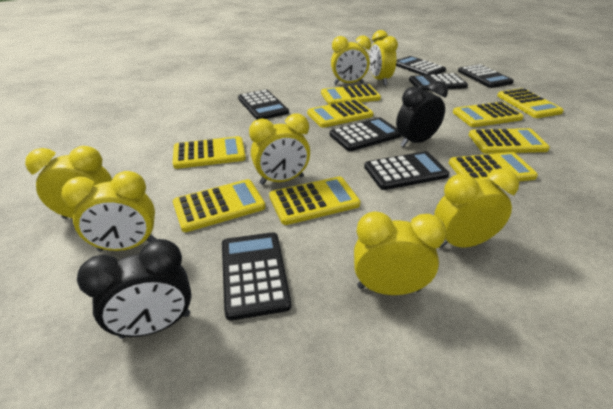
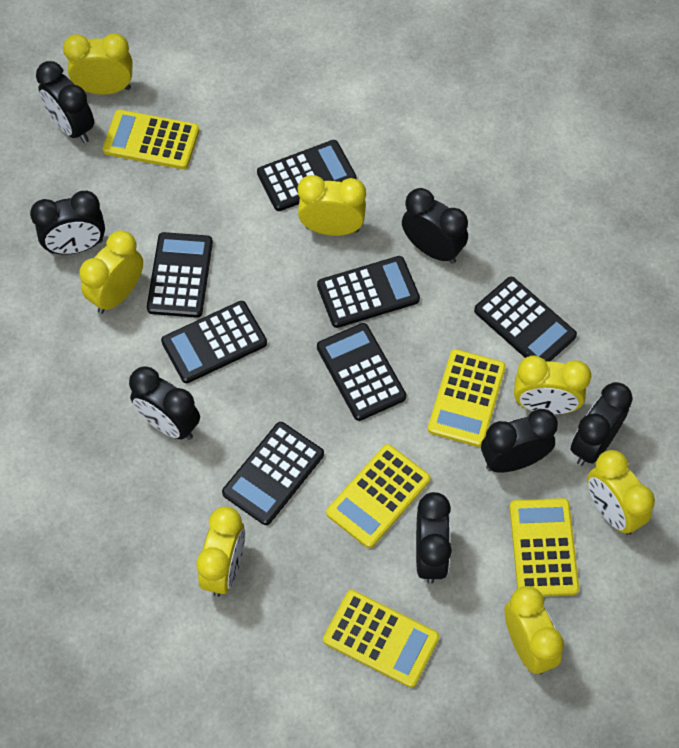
black clock: [77,239,191,339] [396,81,448,147] = 2 -> [30,191,105,255] [36,61,94,143] [129,366,200,440] [402,188,468,264] [416,492,452,584] [481,409,558,473] [571,382,633,466] = 7
yellow calculator: [173,136,246,169] [173,179,266,232] [269,176,361,225] [307,100,374,128] [321,84,381,105] [449,152,538,184] [453,102,524,127] [469,128,550,154] [497,88,564,118] = 9 -> [102,110,199,169] [323,590,439,688] [326,444,430,548] [428,349,506,447] [509,498,579,596] = 5

